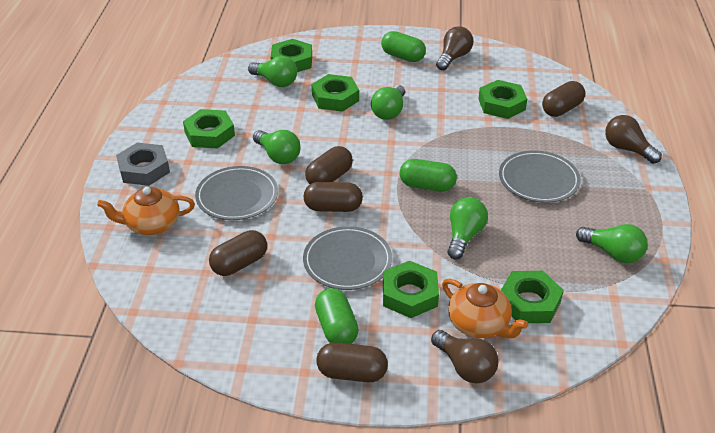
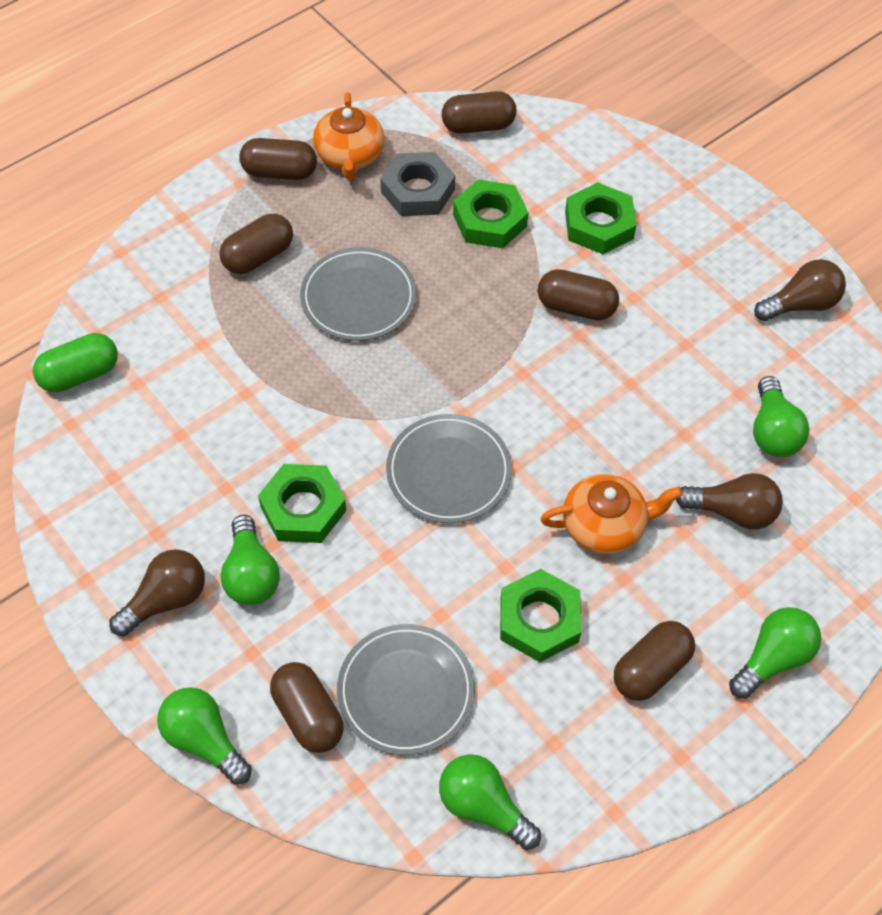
brown capsule: [209,230,267,276] [304,182,363,212] [305,146,353,184] [317,342,388,382] [542,81,585,117] = 5 -> [219,214,293,274] [239,138,317,180] [270,662,344,753] [442,91,517,134] [538,269,619,321] [614,621,695,701] = 6
green capsule: [315,288,359,344] [381,31,426,62] [400,159,457,192] = 3 -> [33,333,118,393] = 1
green nut: [183,109,235,149] [271,39,312,72] [312,74,359,112] [383,261,439,318] [478,80,527,119] [501,271,564,323] = 6 -> [258,464,346,543] [453,179,528,248] [500,569,581,662] [565,183,637,254] = 4

